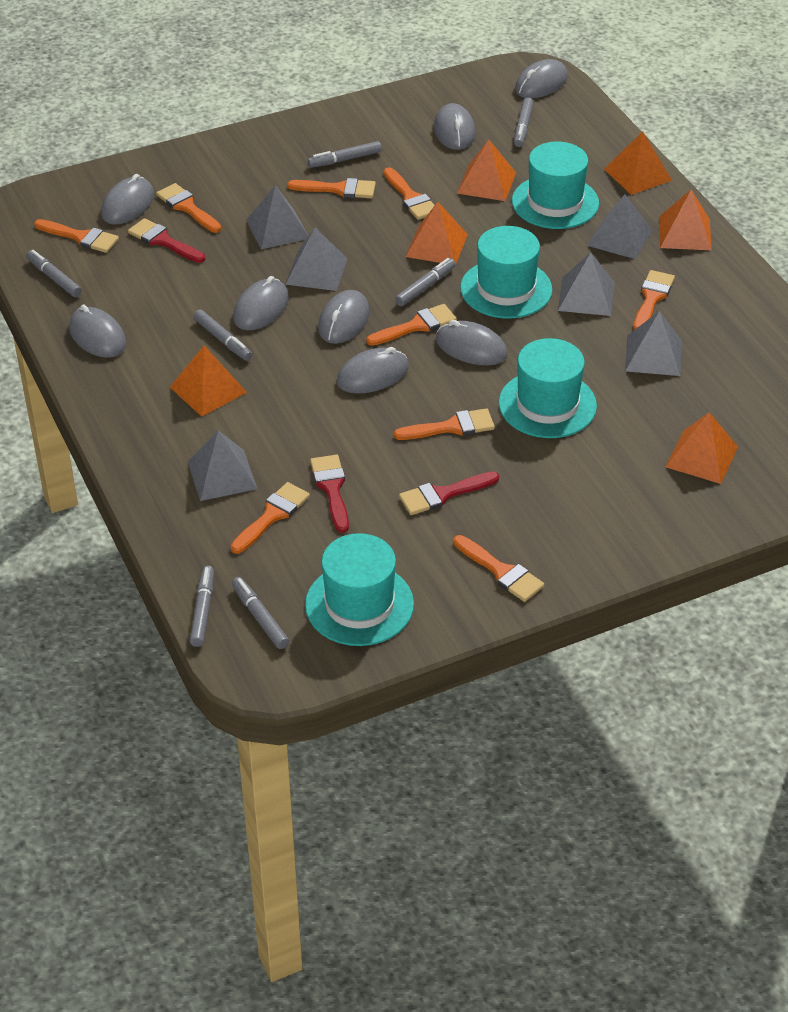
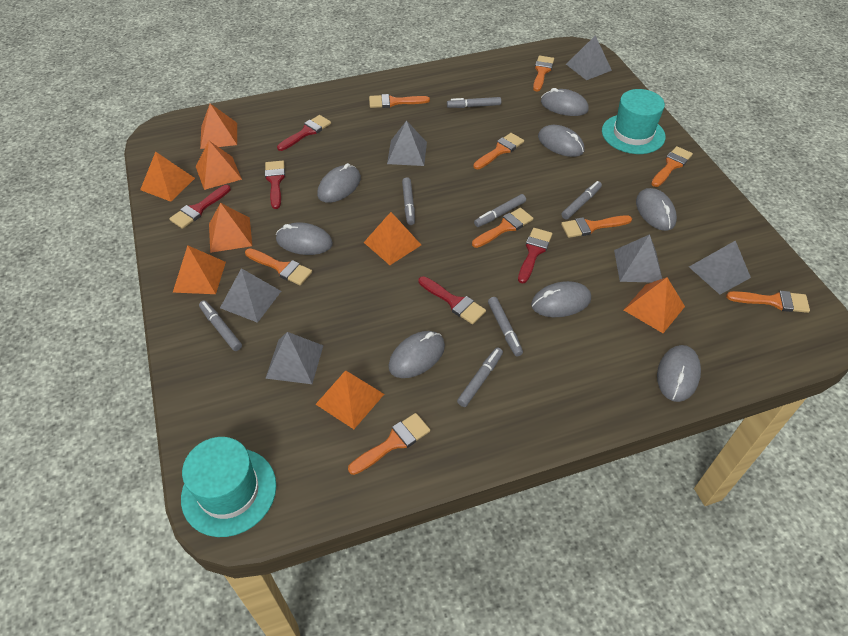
orange pyramid: [170,346,247,417] [406,202,468,266] [457,139,516,201] [604,131,672,195] [659,190,712,250] [666,412,738,484] = 6 -> [140,152,195,202] [173,245,226,294] [196,141,242,190] [200,104,237,149] [209,203,252,253] [315,370,384,429] [364,212,421,265] [624,277,685,333] = 8
red brush: [128,218,205,263] [310,455,349,533] [399,472,499,515] = 3 -> [169,185,231,229] [265,161,285,209] [277,115,331,151] [419,276,486,324] [518,228,552,283] = 5
turquoise hat: [305,533,414,646] [460,226,552,319] [499,338,597,438] [512,142,599,229] = 4 -> [181,437,276,537] [602,89,665,154] = 2

